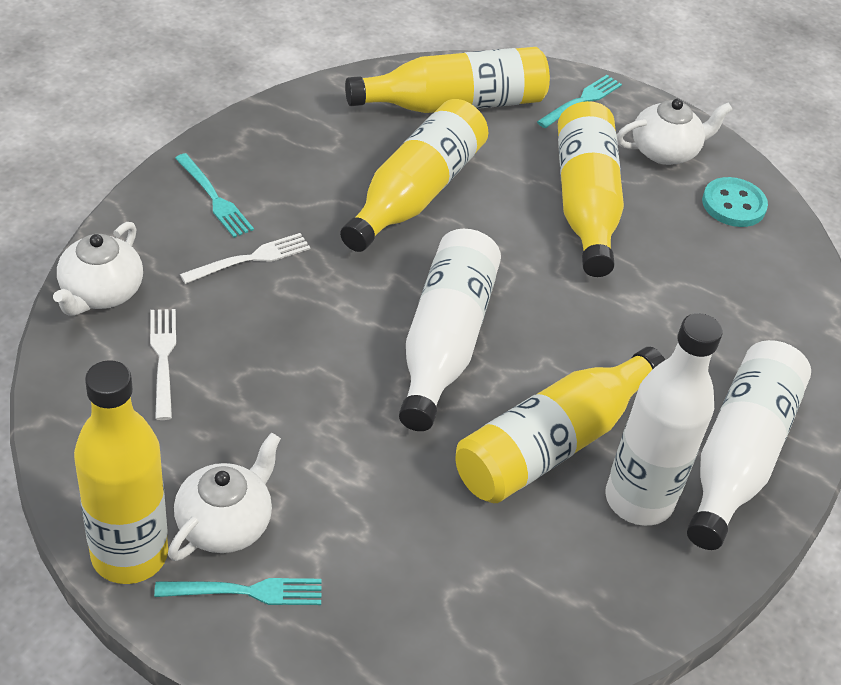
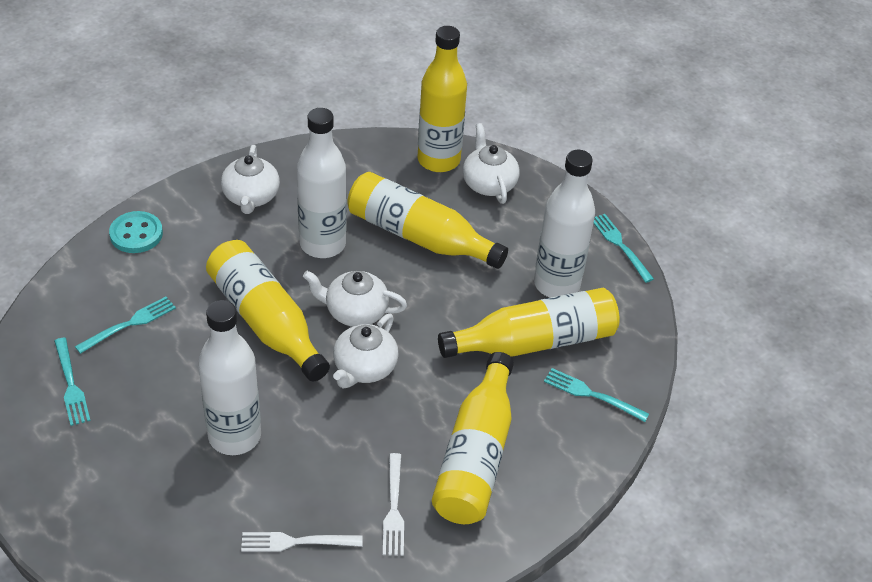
turquoise fork: [154,578,321,605] [175,153,254,238] [537,75,622,128] = 3 -> [54,338,91,426] [75,297,176,354] [544,368,649,422] [594,214,654,283] = 4
white teapot: [53,222,143,316] [168,433,281,561] [617,99,733,165] = 3 -> [221,145,280,214] [303,271,407,327] [333,314,399,388] [463,123,520,204] = 4

